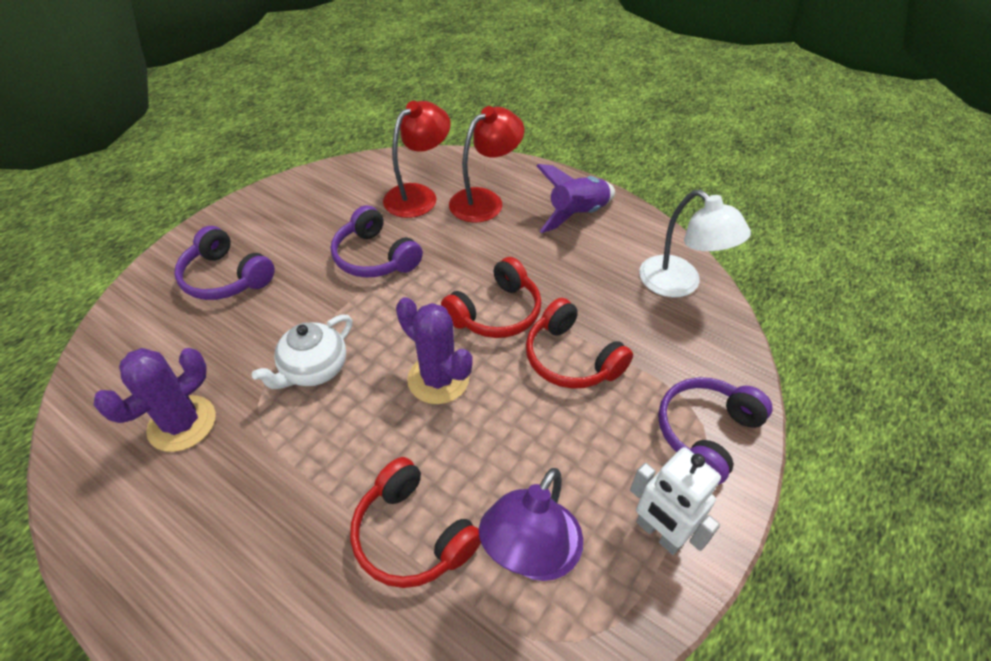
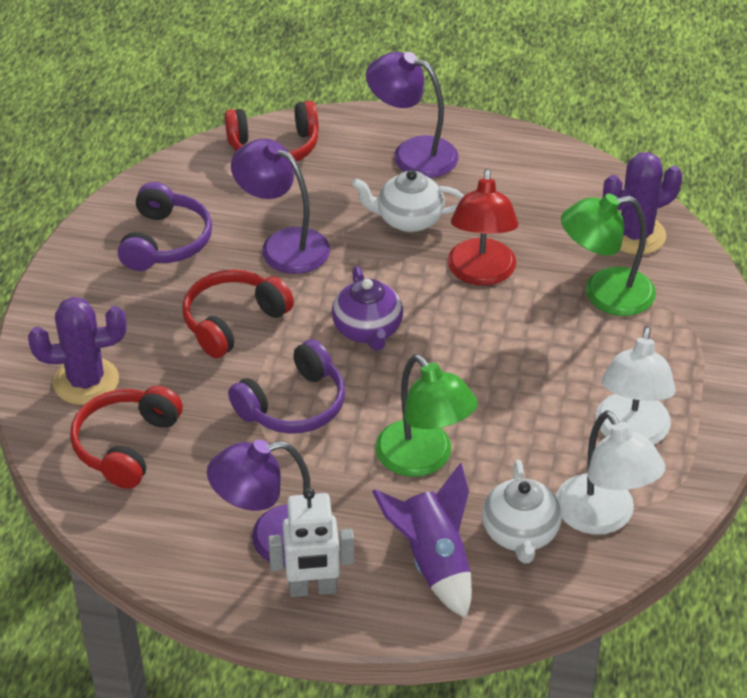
green lamp: none = 0 -> [375,354,478,477] [561,193,656,316] = 2
purple headphones: [174,226,275,300] [331,205,423,278] [658,377,772,485] = 3 -> [118,182,212,271] [228,339,345,434] = 2
purple lamp: [479,468,583,581] = 1 -> [207,440,310,567] [231,139,330,274] [366,52,459,178] = 3
purple teapot: none = 0 -> [332,266,403,351] = 1
red lamp: [383,101,451,218] [449,106,524,223] = 2 -> [448,168,518,286] = 1
white lamp: [639,190,751,297] = 1 -> [556,410,665,535] [596,326,676,444] = 2
white teapot: [252,314,352,389] = 1 -> [352,170,464,232] [482,460,562,563] = 2

